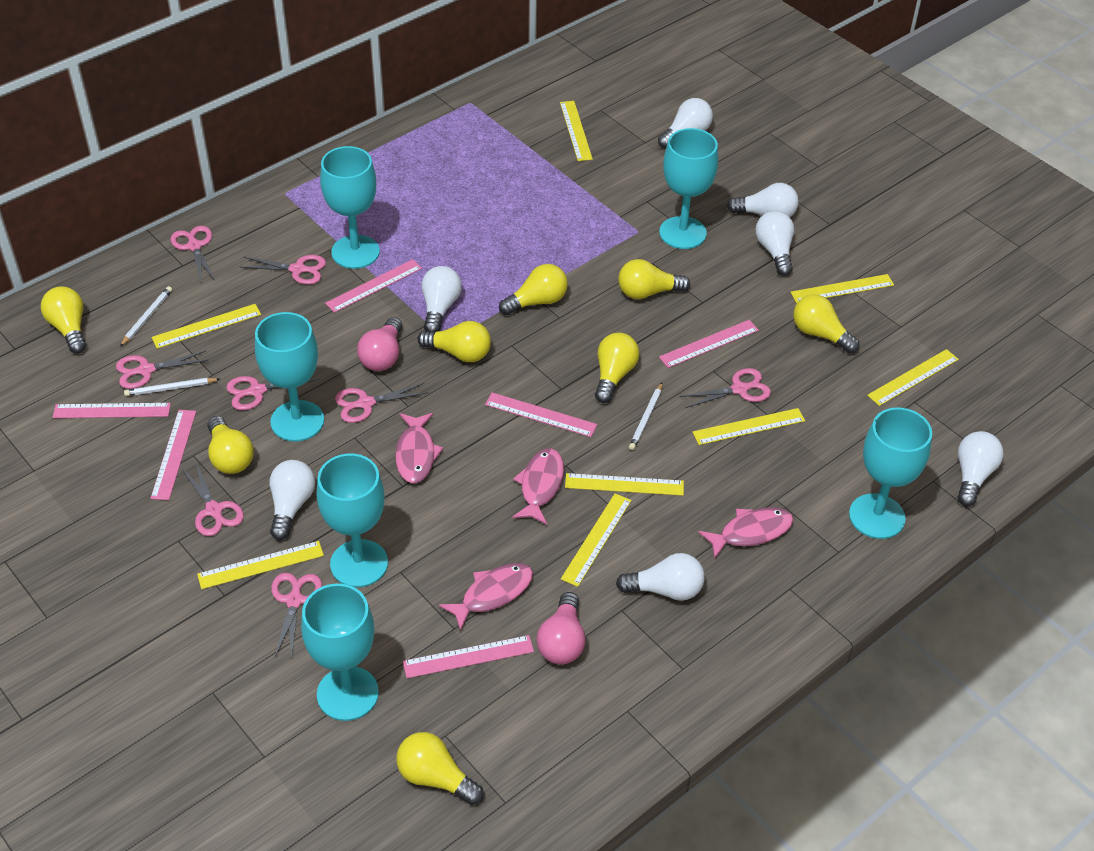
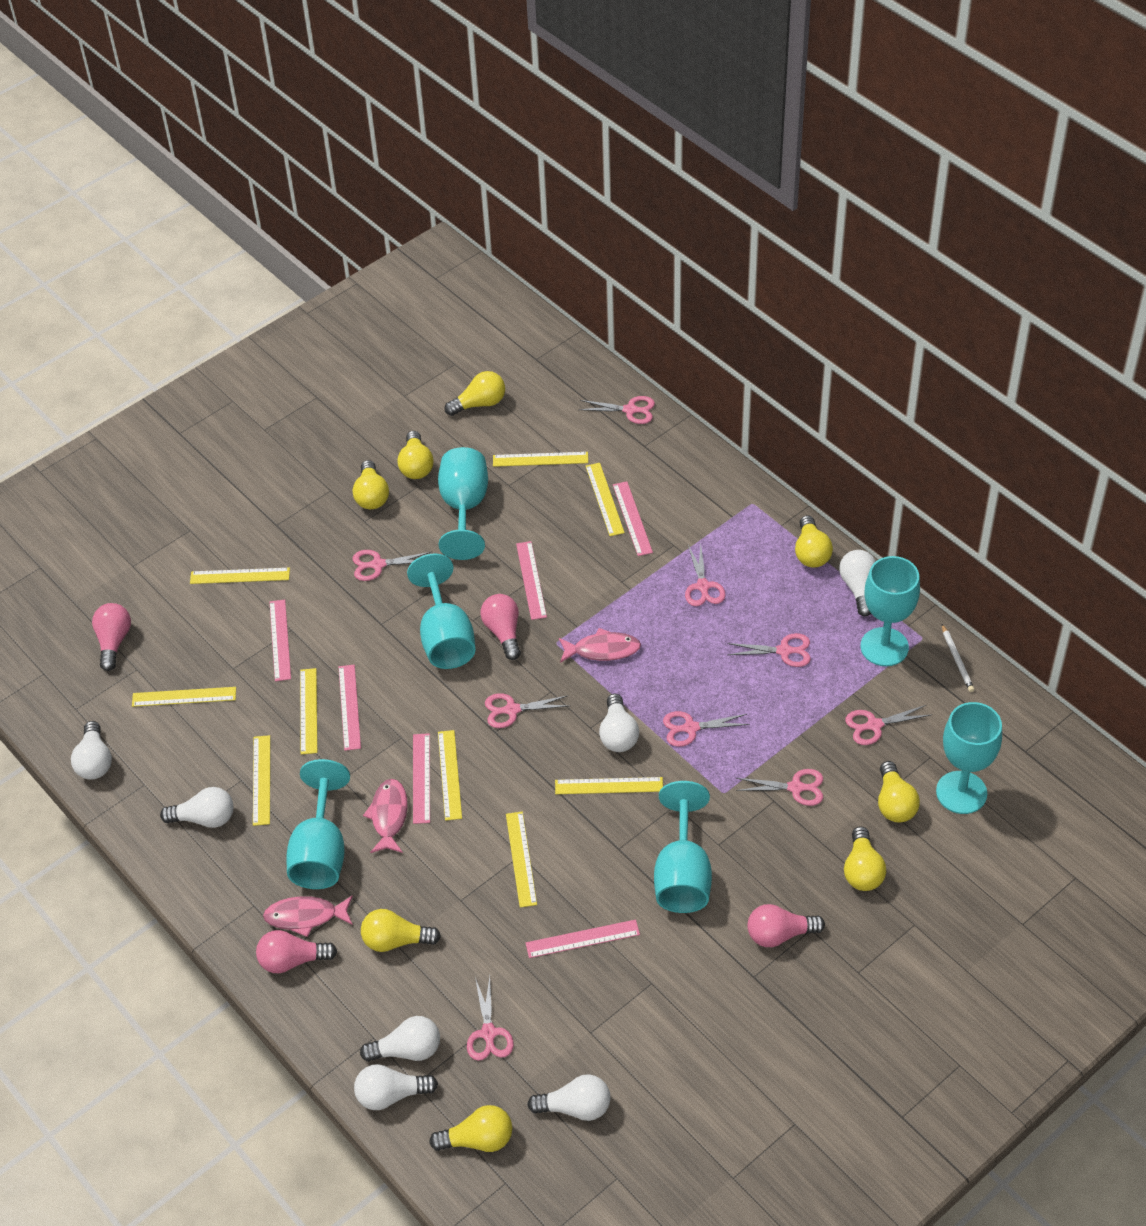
pink fish: [395,413,443,483] [439,563,533,631] [512,448,564,525] [698,507,794,559] = 4 -> [263,895,353,937] [363,779,408,853] [559,628,641,663] = 3
pink light bulb: [357,317,402,371] [536,592,586,665] = 2 -> [92,603,131,671] [256,930,337,973] [480,594,521,660] [747,904,825,947] = 4
pink scissors: [116,351,208,389] [170,226,215,280] [182,463,244,536] [226,370,320,410] [241,255,326,285] [271,573,322,658] [335,383,428,423] [680,368,771,408] = 8 -> [352,550,431,581] [467,976,514,1061] [485,693,568,728] [578,396,655,424] [663,711,750,747] [685,545,726,606] [727,633,811,667] [736,769,823,806] [845,705,931,745] = 9
white pencil: [120,286,172,347] [124,378,219,396] [629,383,662,450] = 3 -> [942,624,974,692] = 1
yellow ruler: [152,304,261,349] [197,541,324,589] [560,101,593,161] [561,493,632,587] [565,473,684,496] [693,408,805,445] [791,274,894,303] [867,349,959,406] = 8 -> [132,687,236,707] [190,568,290,584] [253,735,270,826] [300,668,317,754] [438,730,462,821] [493,452,588,467] [506,811,537,907] [555,777,663,794] [586,463,625,536] = 9

